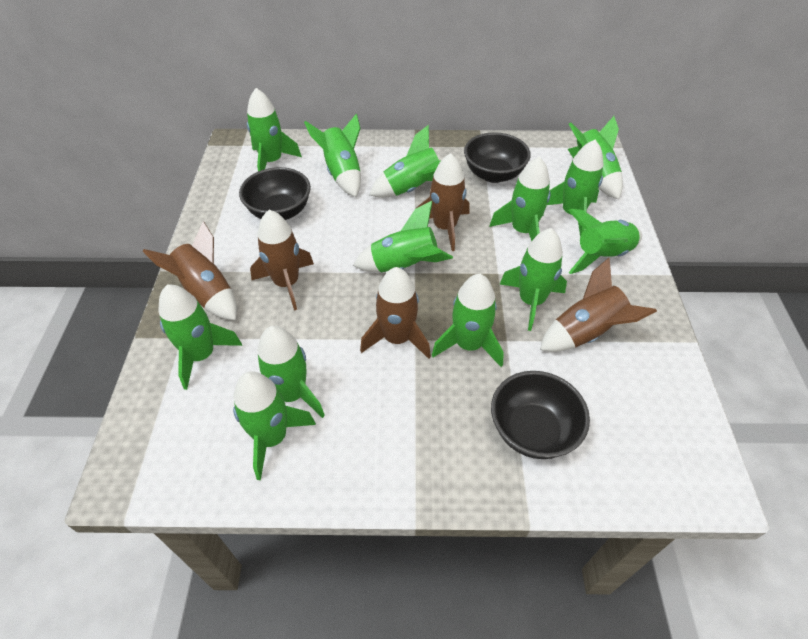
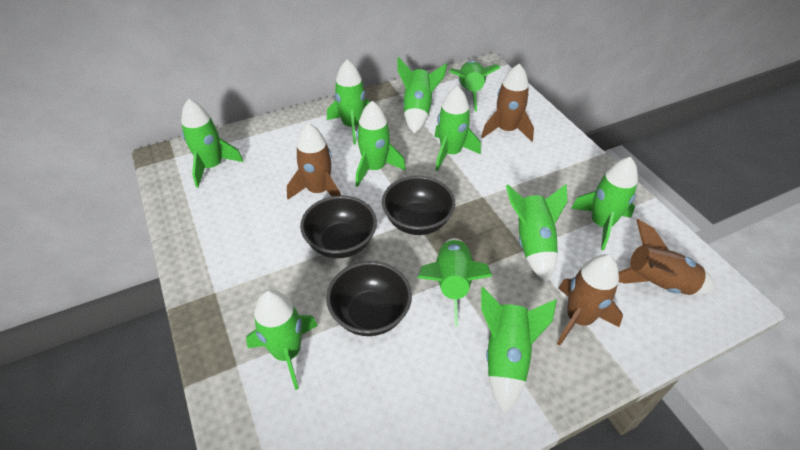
brown rocket: [143,221,237,321] [250,210,314,310] [360,267,431,359] [416,153,469,251] [540,258,657,352] = 5 -> [287,123,341,199] [481,63,534,142] [557,254,623,346] [618,219,715,295] = 4
green rocket: [158,285,242,390] [233,371,316,480] [247,88,302,171] [257,326,325,418] [304,114,361,197] [353,201,453,272] [369,125,441,198] [432,274,504,367] [489,157,551,242] [500,228,567,331] [547,140,604,237] [568,116,623,199] [568,209,642,274] = 13 -> [181,99,244,188] [246,290,318,390] [327,59,370,145] [356,101,406,187] [397,57,447,133] [418,238,492,327] [434,86,481,171] [450,60,501,112] [481,287,557,413] [506,184,568,283] [571,157,638,250] = 11

